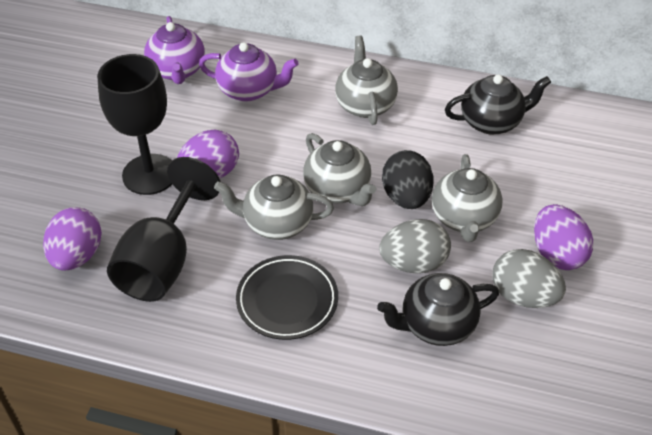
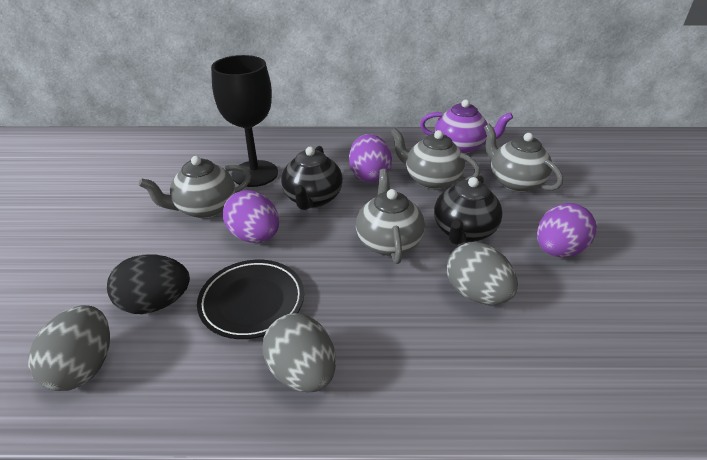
black goblet: [97,54,172,195] [107,157,221,302] = 2 -> [211,55,278,187] = 1
grey egg: [379,219,451,273] [492,249,566,308] = 2 -> [28,305,110,391] [262,313,336,392] [447,242,518,305] = 3
purple teapot: [144,16,205,84] [199,42,299,102] = 2 -> [420,100,513,154] = 1

